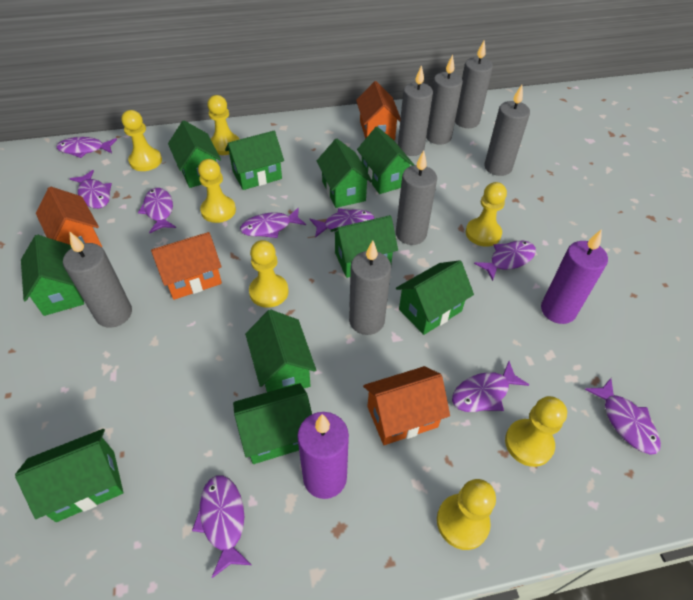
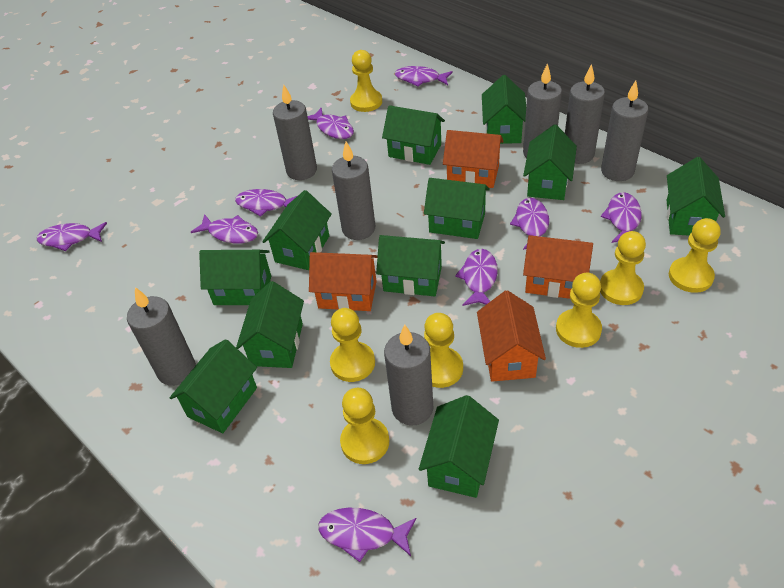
green house: [15,429,123,522] [21,235,84,316] [168,120,221,188] [225,131,284,190] [233,383,312,464] [245,310,316,392] [317,139,373,208] [330,215,398,278] [357,127,414,194] [396,260,474,335] = 10 -> [170,339,257,433] [199,250,271,305] [236,281,304,368] [263,190,332,270] [376,235,445,296] [382,105,445,165] [419,395,499,498] [424,178,490,239] [482,75,526,144] [523,124,577,200] [667,157,725,236] = 11
purple candle: [297,412,349,499] [541,229,608,324] = 2 -> none = 0

